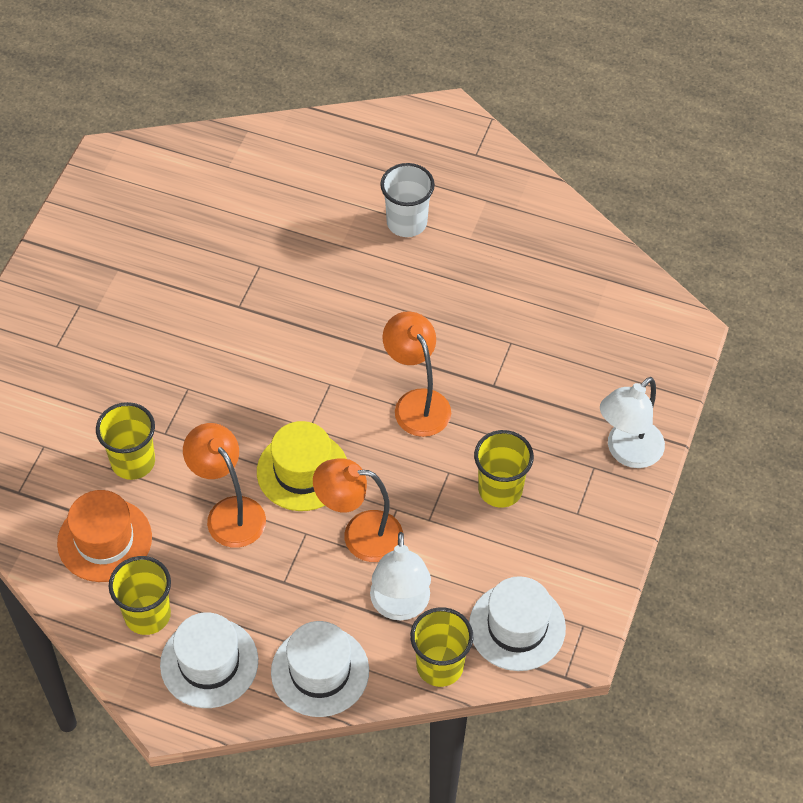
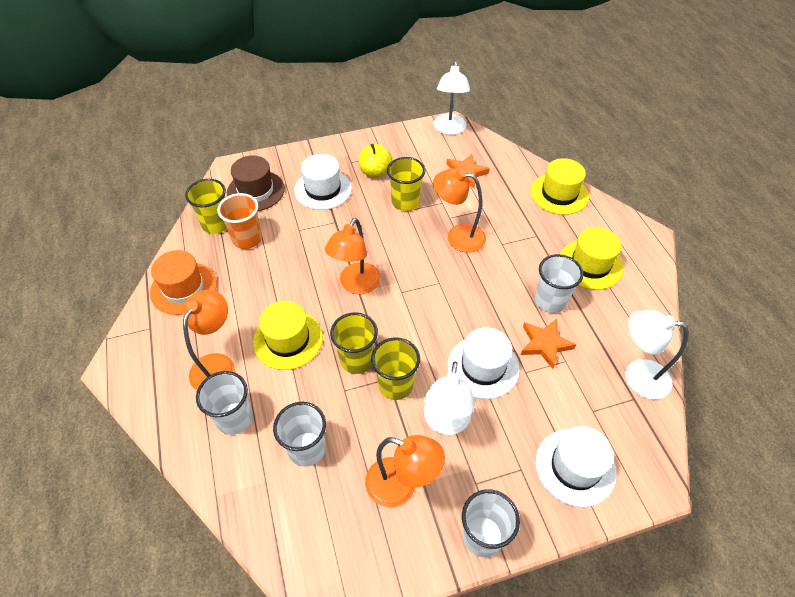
brown hat: none = 0 -> [227,155,285,211] = 1
orange cup: none = 0 -> [217,193,262,249] = 1
orange lamp: [183,423,266,548] [313,458,403,562] [382,311,451,437] = 3 -> [183,290,235,390] [325,218,380,294] [365,435,445,507] [433,168,486,253] = 4
orange star: none = 0 -> [446,154,490,188] [521,319,576,369] = 2
white cup: [380,163,435,237] = 1 -> [196,371,253,435] [273,402,326,467] [462,489,520,557] [535,254,583,313] = 4
white lamp: [370,532,431,621] [600,377,665,468] = 2 -> [424,361,475,435] [434,61,470,135] [625,310,689,399] = 3
yellow apple: none = 0 -> [359,144,392,178] = 1
yellow hat: [257,421,347,511] = 1 -> [253,301,323,370] [531,158,589,215] [560,227,624,290] = 3

